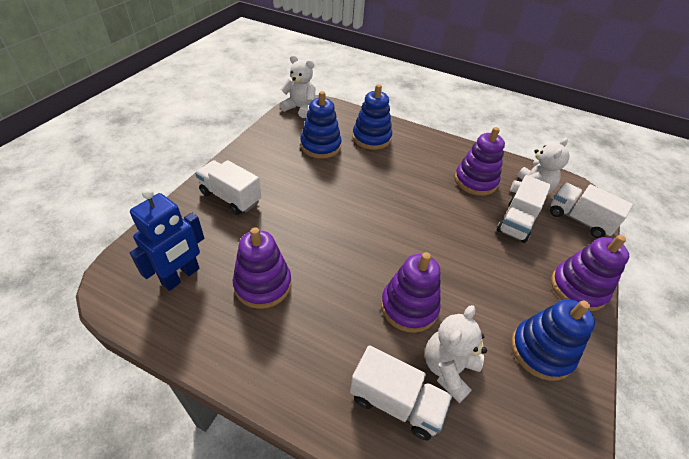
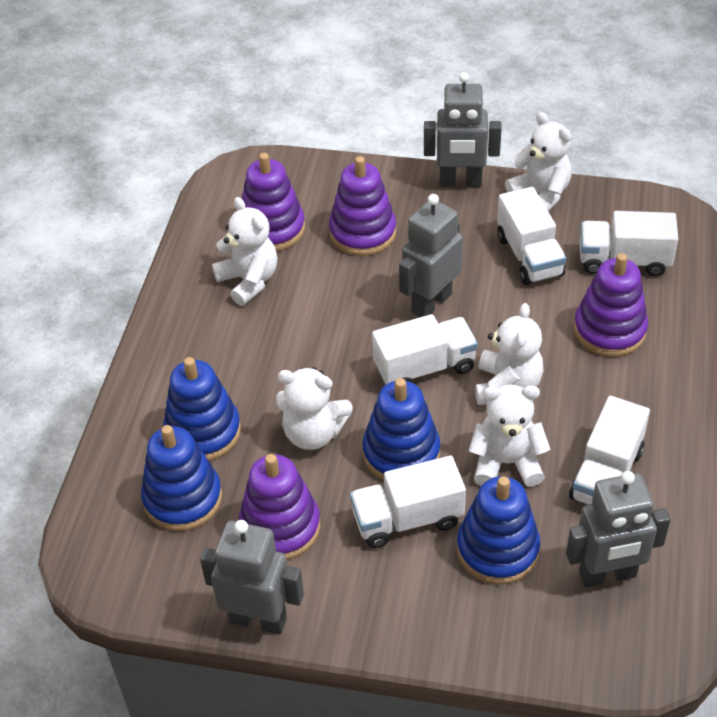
blue robot: [130,189,204,291] = 1 -> none = 0
blue stacking toy: [300,91,342,159] [352,84,392,150] [511,299,595,381] = 3 -> [141,425,222,531] [163,357,241,461] [362,378,440,480] [457,476,540,584] = 4
grey robot: none = 0 -> [200,520,304,635] [399,194,463,317] [424,72,502,187] [566,471,671,588] = 4
white teddy bear: [279,55,316,118] [425,305,487,403] [510,137,569,194] = 3 -> [212,197,277,306] [276,367,353,450] [469,384,551,487] [475,303,544,405] [505,112,572,212] = 5
white truck: [195,160,261,215] [350,345,452,440] [496,175,551,243] [550,183,633,238] = 4 -> [350,456,466,548] [372,314,478,385] [497,187,566,285] [569,396,650,504] [580,211,678,277] = 5

